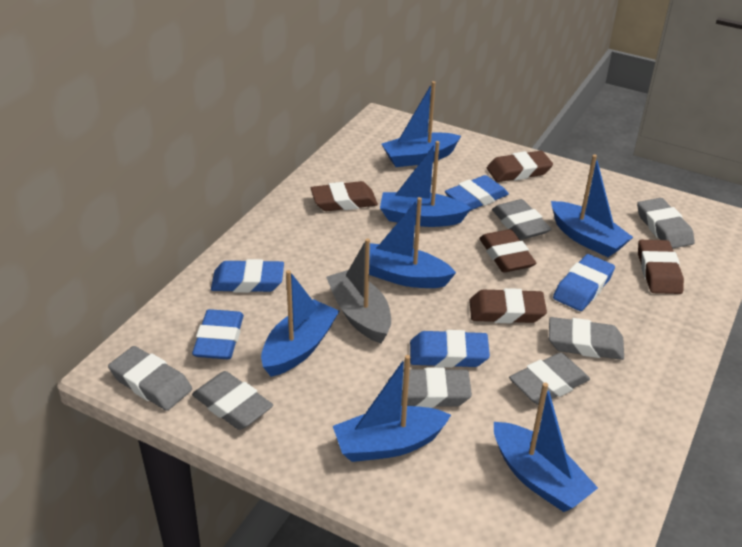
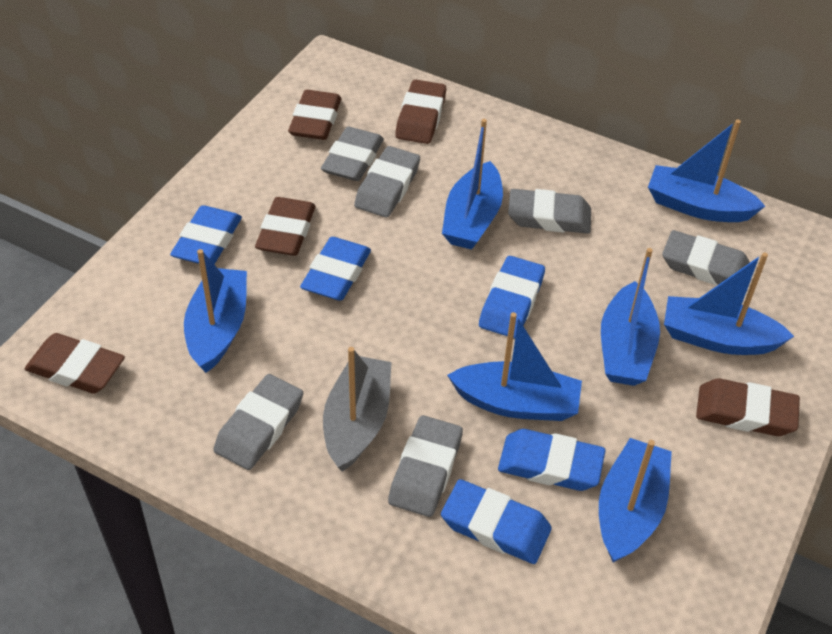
grey eraser: [108,346,192,411] [192,371,273,430] [388,367,472,408] [492,199,552,240] [509,353,590,405] [549,317,624,360] [637,198,695,249] = 7 -> [213,374,303,470] [321,127,384,181] [354,146,420,217] [388,415,463,517] [508,189,591,234] [662,230,750,285] = 6

